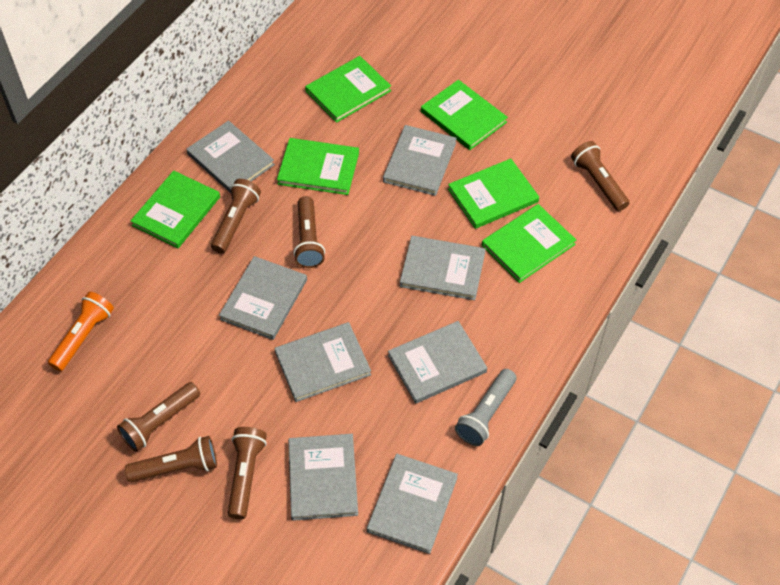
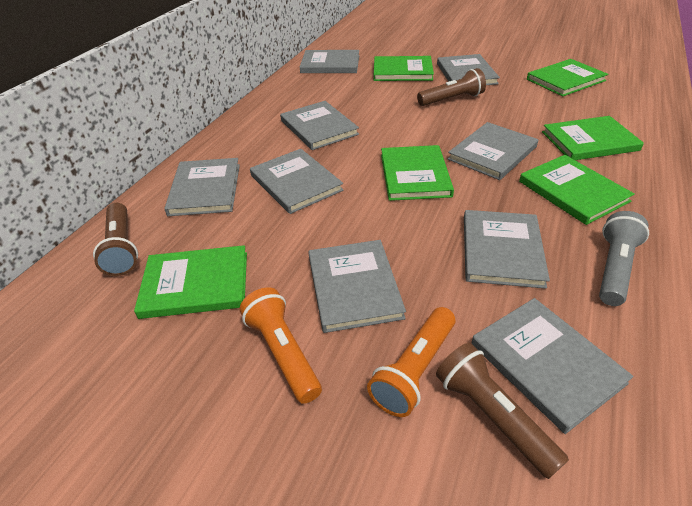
brown flashlight: [117,382,200,452] [125,436,217,482] [211,179,261,254] [228,427,267,519] [293,196,325,268] [571,141,629,211] = 6 -> [93,203,138,276] [417,68,486,106] [436,343,569,479] = 3
grey book: [186,120,275,193] [219,256,307,340] [275,322,371,402] [288,434,358,521] [367,454,458,554] [383,125,457,196] [388,321,487,404] [400,236,486,300] = 8 -> [164,158,240,216] [250,149,344,214] [280,101,359,150] [300,50,359,73] [308,240,406,333] [437,54,500,85] [448,122,538,180] [464,210,550,289] [471,298,633,434] = 9
orange flashlight: [48,292,114,371] = 1 -> [240,287,322,404] [367,307,455,417] = 2

